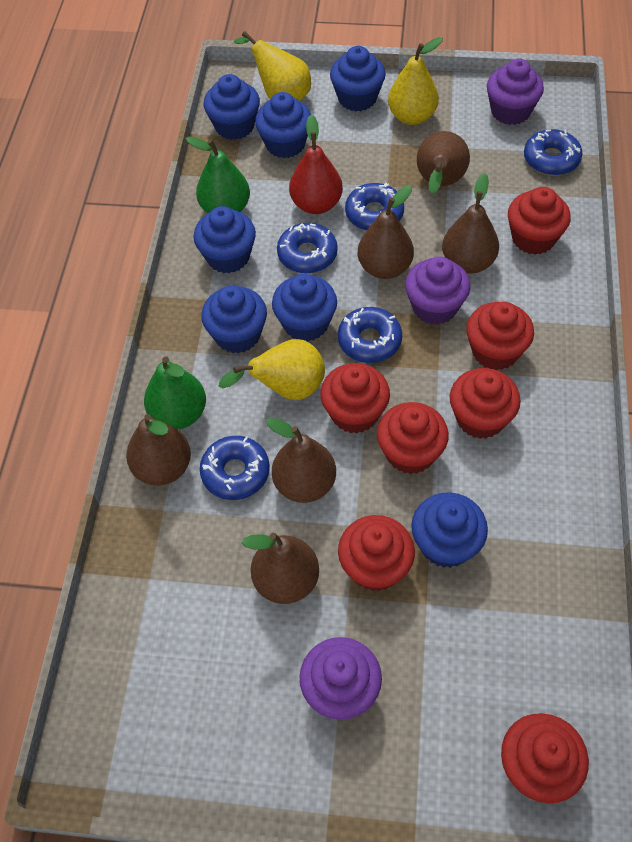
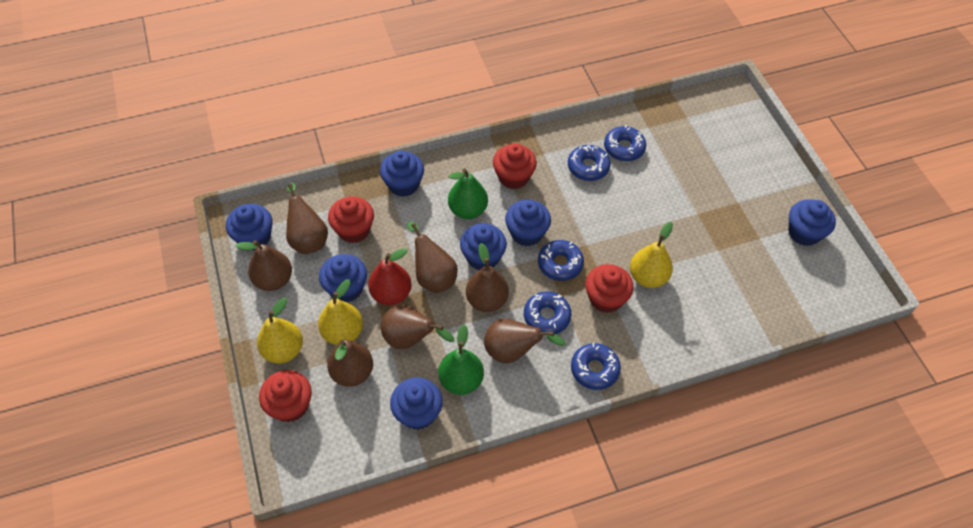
brown pear: [126,414,191,486] [242,533,319,604] [266,418,336,503] [358,185,414,279] [417,131,470,194] [442,173,499,274] = 6 -> [235,240,292,291] [286,183,328,254] [327,340,373,387] [381,305,454,349] [408,222,458,293] [466,243,509,312] [484,319,565,364] = 7
purple cupcake: [299,637,382,720] [405,256,470,325] [487,59,544,125] = 3 -> none = 0
red cupcake: [320,363,390,433] [338,515,415,591] [377,402,449,474] [450,368,521,439] [466,302,534,370] [501,713,589,803] [508,187,571,255] = 7 -> [259,370,312,422] [328,197,374,243] [493,143,537,189] [585,264,634,313] = 4

